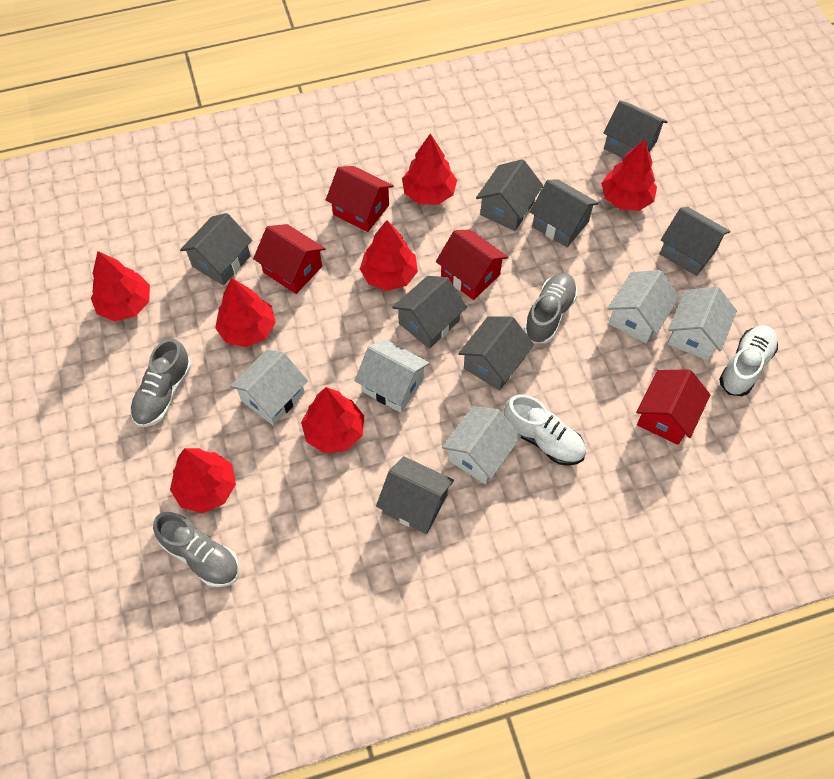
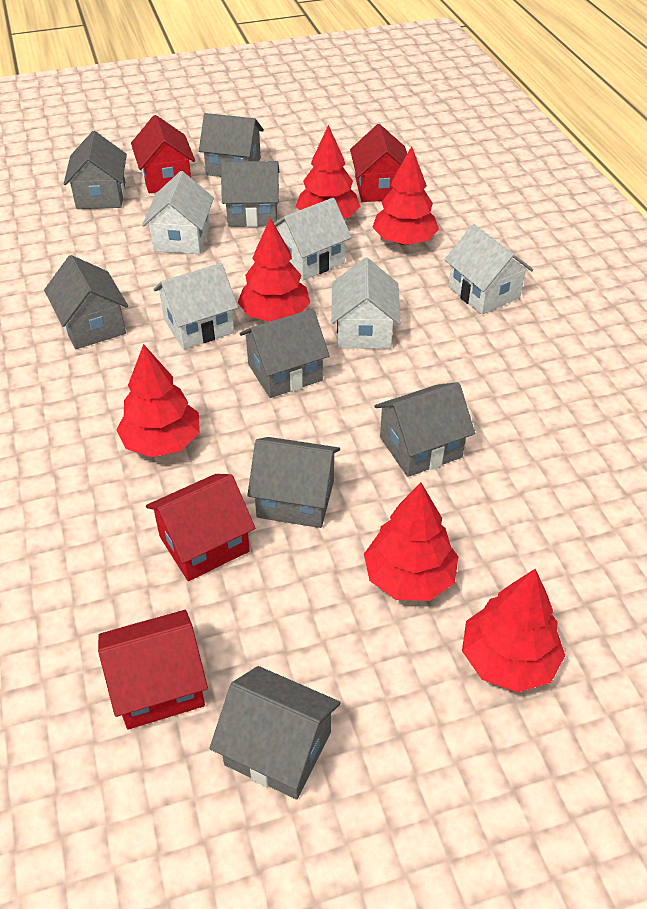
grey shoe: [130,338,192,427] [153,512,239,587] [524,273,578,343] = 3 -> none = 0
red tree: [91,251,150,321] [170,448,236,513] [215,278,276,347] [301,387,364,453] [360,220,418,291] [402,134,457,205] [601,139,657,211] = 7 -> [116,344,200,458] [237,218,310,322] [296,125,360,218] [364,482,458,601] [372,146,439,245] [462,569,565,693] = 6
white shoe: [504,395,586,466] [719,325,778,396] = 2 -> none = 0

